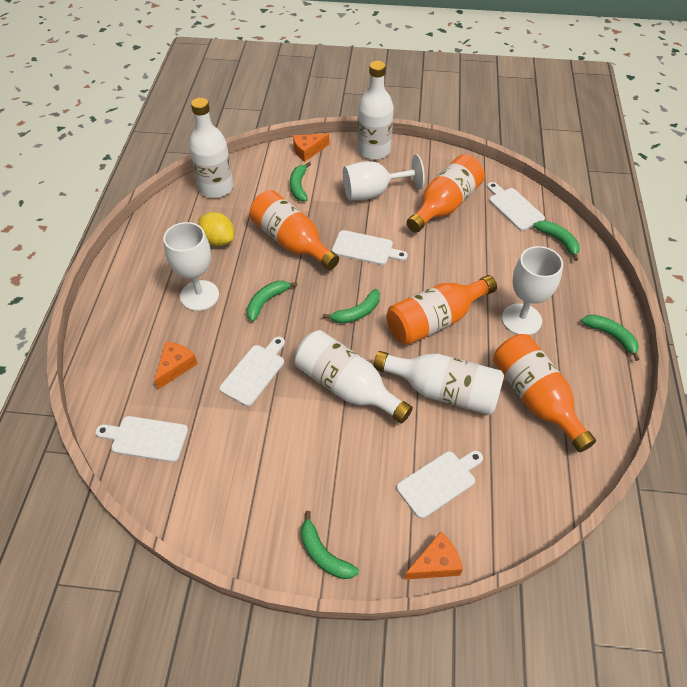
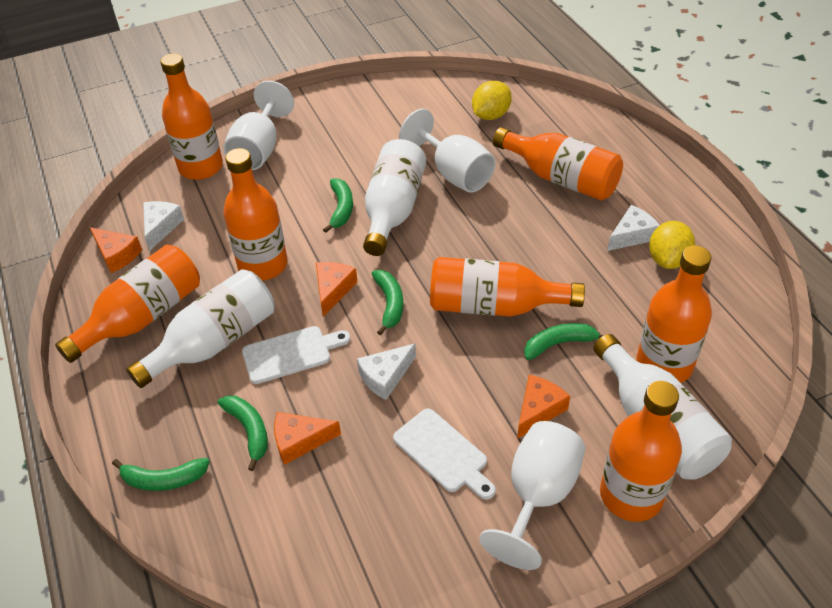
green banana: [247,281,297,322] [290,162,311,201] [301,511,359,579] [323,289,380,324] [533,221,580,261] [581,315,640,361] = 6 -> [112,458,210,491] [218,395,268,471] [323,178,353,233] [372,270,403,336] [524,323,604,360] = 5
orange bottle: [250,190,339,270] [387,275,497,345] [407,154,485,233] [493,334,596,452] = 4 -> [55,245,200,363] [160,53,223,180] [223,148,287,281] [430,257,585,317] [493,127,623,200] [600,381,682,522] [636,245,712,383] = 7
orange cheese: [154,342,198,390] [293,134,329,162] [404,532,463,580] = 3 -> [90,227,142,273] [274,412,341,465] [316,262,358,317] [517,375,570,439] = 4
white bottle: [189,98,234,198] [295,330,413,424] [357,61,394,160] [374,351,504,415] = 4 -> [126,269,274,388] [363,139,426,256] [593,334,732,480] = 3
white cheese: none = 0 -> [143,201,184,251] [357,344,416,400] [607,205,660,251] = 3
white cutting board: [95,416,188,462] [219,336,285,406] [332,230,408,265] [397,451,483,519] [487,182,545,231] = 5 -> [242,326,350,384] [393,409,496,500] = 2
yellow lemon: [198,212,234,246] = 1 -> [472,81,512,120] [649,221,695,269] = 2

